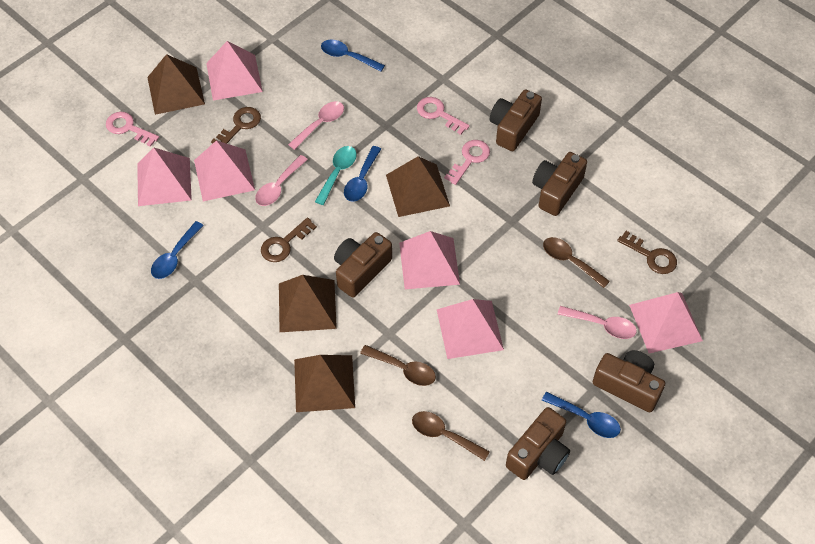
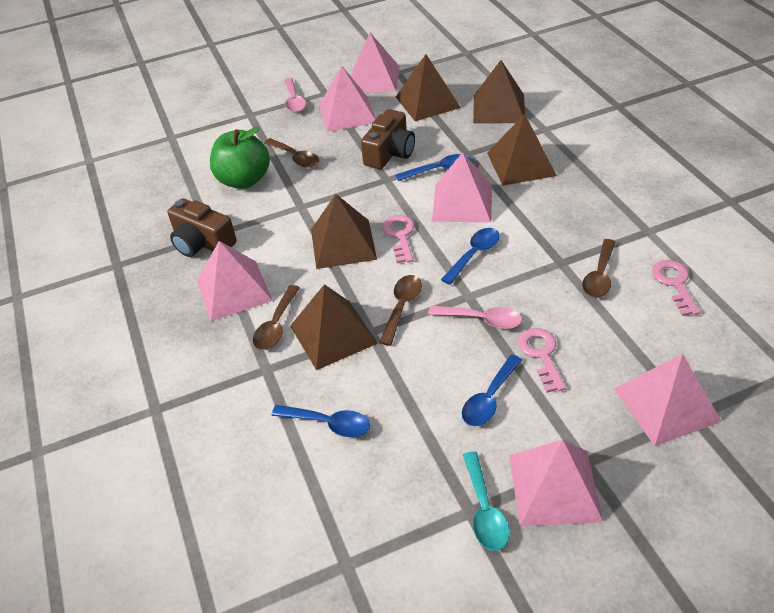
brown camera: [334,232,392,298] [490,89,542,151] [506,407,570,480] [532,152,587,216] [593,350,665,412] = 5 -> [167,199,237,257] [361,109,415,169] = 2
brown key: [211,107,261,144] [261,218,317,262] [617,231,677,274] = 3 -> none = 0
brown pyramid: [147,54,205,115] [279,275,337,332] [294,355,355,412] [386,156,450,217] = 4 -> [290,284,378,370] [311,194,377,269] [396,54,461,121] [473,60,525,124] [487,114,557,186] = 5
brown spoon: [360,345,436,386] [412,411,490,461] [543,237,610,288] = 3 -> [253,285,300,350] [264,138,319,168] [379,275,422,346] [582,239,616,298] = 4
green apple: none = 0 -> [210,127,270,189] = 1
pink spoon: [255,155,308,206] [288,101,344,150] [558,306,637,339] = 3 -> [284,78,306,112] [428,306,522,329] = 2

